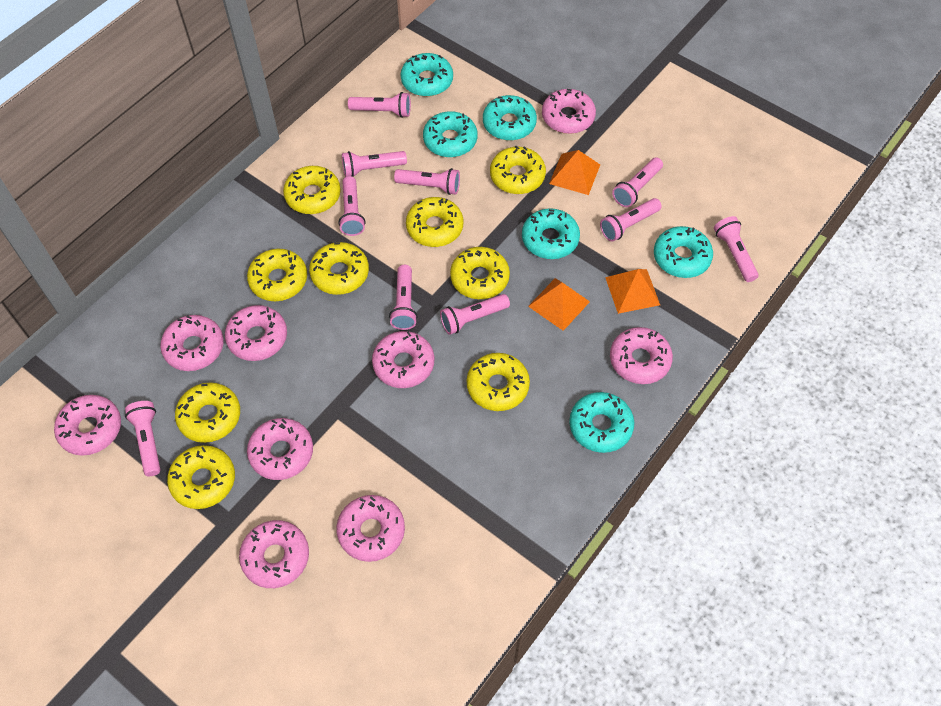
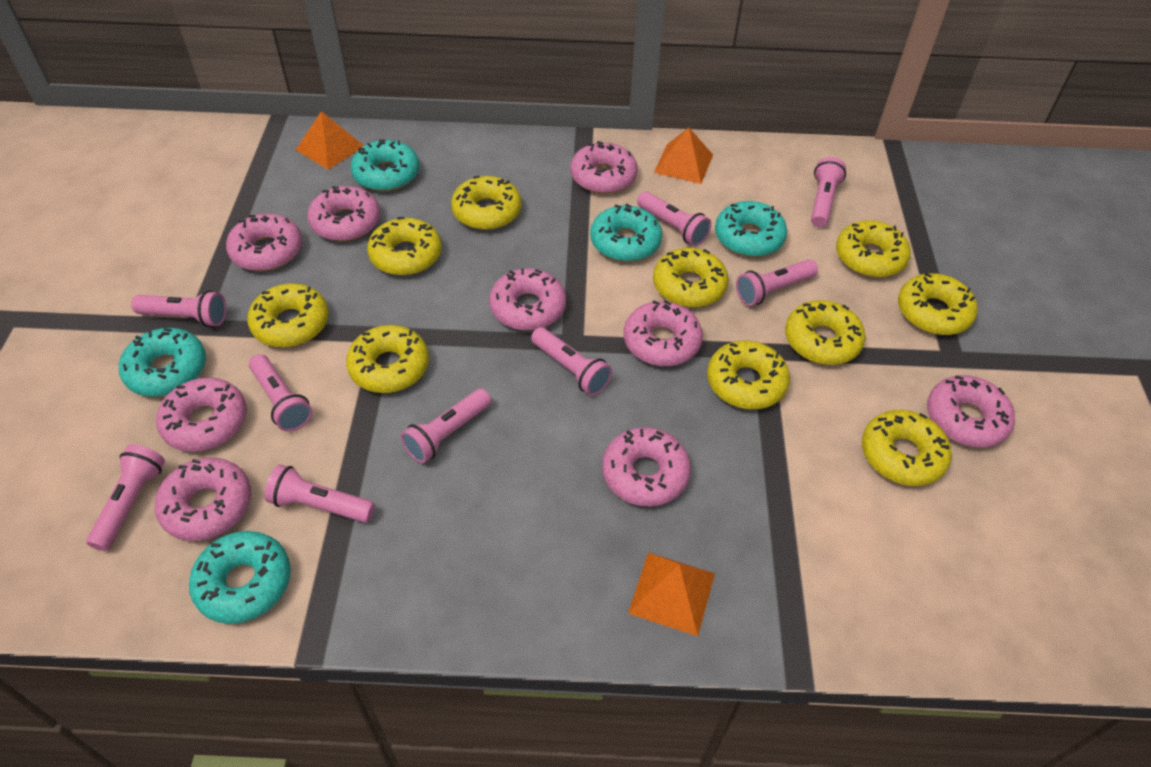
pink flashlight: [125,401,160,476] [338,176,365,236] [342,151,407,177] [348,92,411,118] [389,265,418,330] [394,168,460,195] [440,294,510,335] [600,198,662,242] [612,157,663,207] [714,216,759,282] = 10 -> [86,444,165,551] [131,291,227,327] [249,354,312,432] [264,465,375,523] [401,388,491,463] [531,327,612,396] [637,191,711,246] [736,260,818,306] [811,157,846,227] = 9
turquoise donut: [400,53,453,96] [423,111,477,157] [483,95,537,141] [522,208,580,259] [569,392,634,453] [654,226,713,278] = 6 -> [119,328,206,397] [189,531,291,624] [351,140,419,191] [590,204,662,262] [715,201,787,257] = 5
yellow donut: [167,445,235,509] [175,382,240,443] [247,249,307,301] [283,166,340,214] [309,242,369,295] [406,197,463,247] [450,247,510,299] [467,353,530,411] [490,146,546,194] = 9 -> [247,283,329,347] [346,325,429,393] [367,217,442,275] [451,176,522,230] [653,248,729,308] [707,341,790,409] [785,300,866,365] [836,220,911,277] [862,410,952,486] [898,273,978,335] = 10

